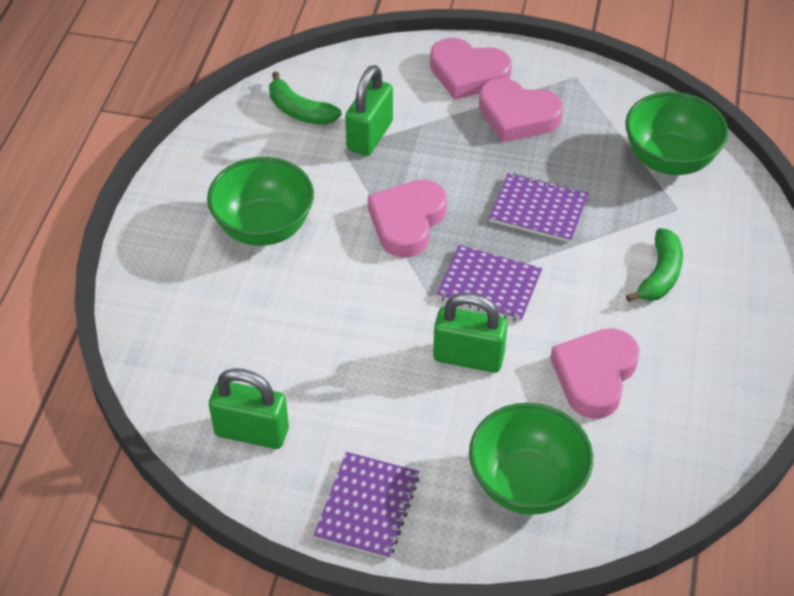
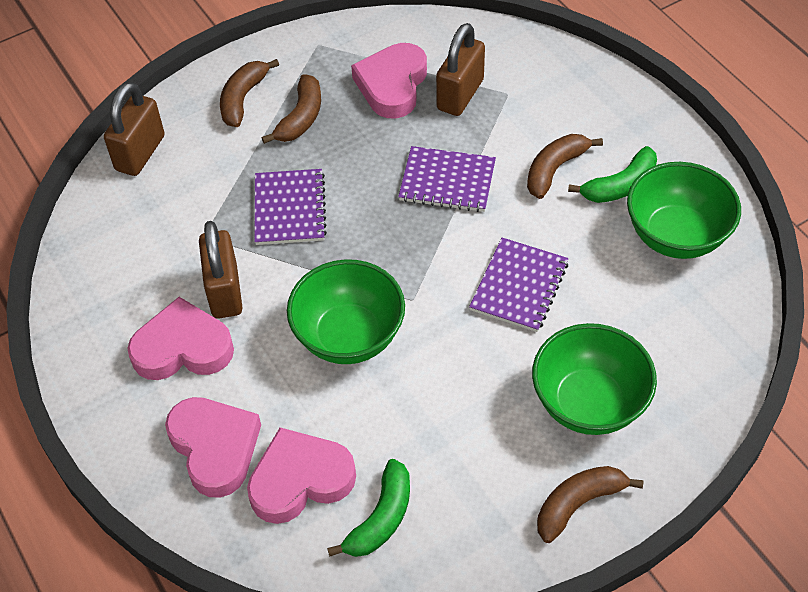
brown banana: none = 0 -> [220,59,279,127] [262,74,321,144] [527,134,603,199] [537,466,644,543] = 4
brown padlock: none = 0 -> [104,82,165,176] [199,221,243,319] [436,23,485,116] = 3
green padlock: [209,368,289,449] [345,65,393,156] [433,292,508,373] = 3 -> none = 0

